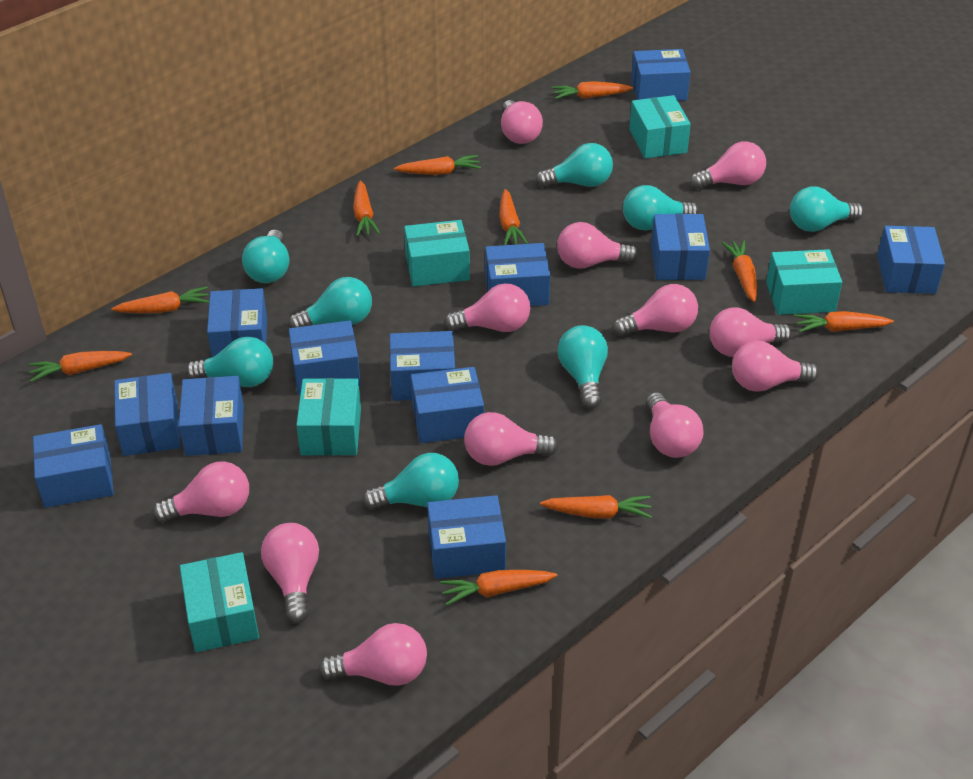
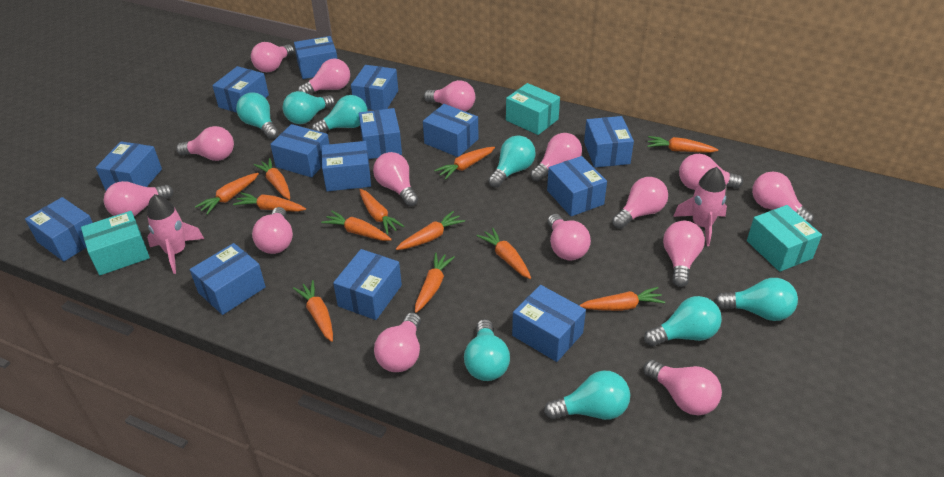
blue box: [33,424,114,508] [114,373,180,456] [179,376,244,456] [207,288,267,357] [289,320,361,395] [390,331,455,401] [411,367,484,443] [427,495,506,579] [485,243,550,306] [631,49,691,101] [651,214,710,280] [877,226,945,294] = 12 -> [25,197,93,262] [96,141,162,190] [190,243,266,315] [212,66,269,113] [270,124,329,177] [294,36,337,79] [322,141,371,191] [333,249,402,320] [351,65,398,110] [359,108,402,159] [423,104,478,157] [512,285,586,362] [547,156,607,216] [584,116,634,167] = 14
orange carrot: [28,351,132,382] [111,286,209,313] [353,180,380,237] [394,155,481,175] [440,570,558,606] [499,189,528,245] [540,495,652,518] [552,81,633,99] [722,240,757,302] [794,311,894,332] = 10 -> [195,173,259,215] [233,193,306,212] [253,158,290,200] [293,280,333,342] [321,211,392,241] [360,189,404,235] [396,211,465,250] [415,252,455,313] [434,147,495,180] [477,228,531,279] [579,287,665,311] [647,136,718,153] = 12
pink light bulb: [153,461,249,522] [261,523,319,623] [319,623,427,686] [444,283,530,332] [464,412,559,466] [501,100,543,144] [557,222,638,269] [613,284,698,336] [646,392,704,458] [690,141,766,189] [709,307,792,357] [732,341,819,392] = 12 -> [104,181,173,216] [176,126,234,161] [251,42,294,72] [252,207,293,254] [298,58,350,94] [373,152,418,206] [374,313,421,372] [424,80,475,112] [530,133,582,182] [548,214,591,261] [612,177,668,229] [643,360,722,416] [663,221,705,287] [679,154,743,190] [752,172,814,224] = 15
pink rocket: none = 0 -> [147,194,204,274] [673,167,727,246] = 2
turquoise box: [180,552,259,652] [296,378,361,456] [404,220,470,287] [629,95,691,158] [766,249,842,315] = 5 -> [81,211,150,275] [506,83,560,135] [747,205,822,272] = 3

